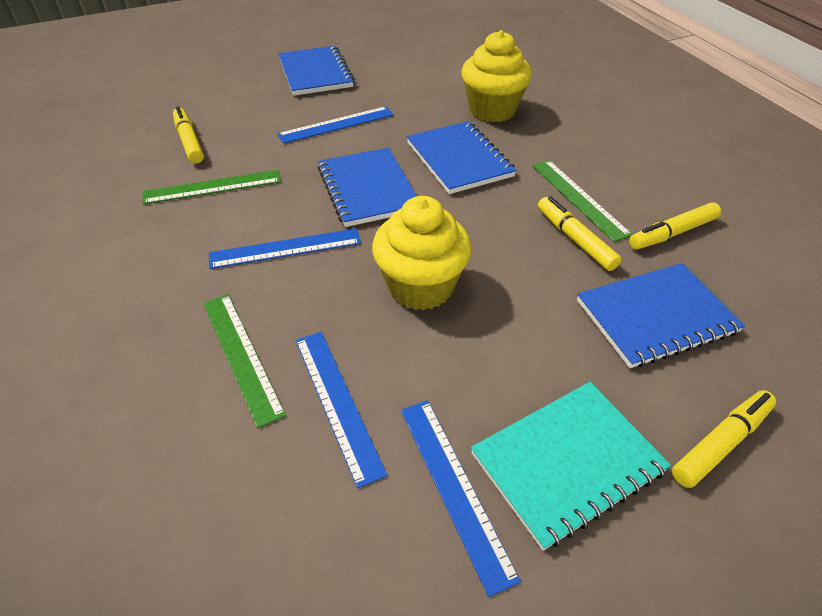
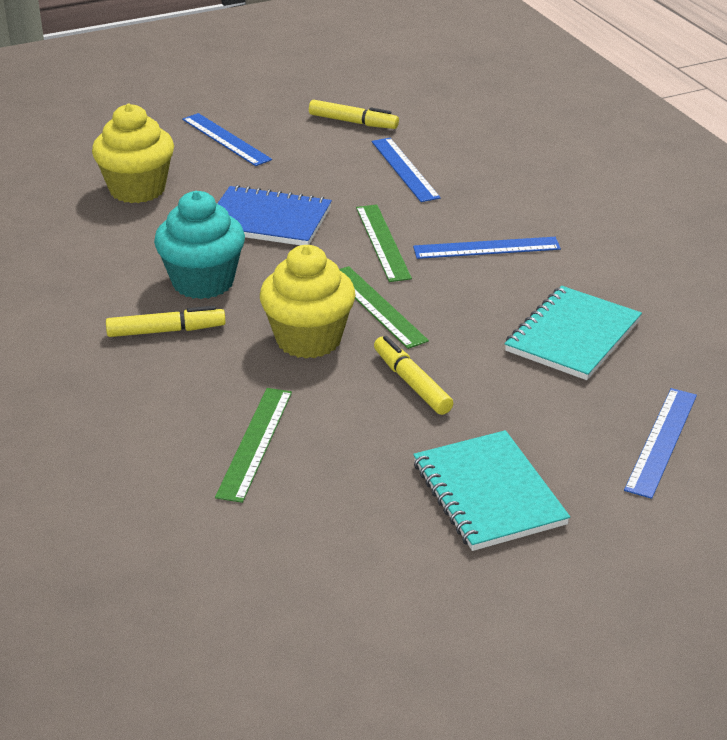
blue notebook: [278,46,355,96] [318,148,417,227] [407,121,516,194] [577,263,745,368] = 4 -> [217,185,332,245] = 1
turquoise cupcake: none = 0 -> [154,191,245,299] = 1
turquoise notebook: [471,382,671,551] = 1 -> [413,430,570,551] [504,286,642,380] = 2
yellow marker: [173,106,204,164] [538,196,622,271] [629,202,721,250] [672,390,776,488] = 4 -> [106,306,226,337] [309,100,399,129] [374,336,453,415] = 3

